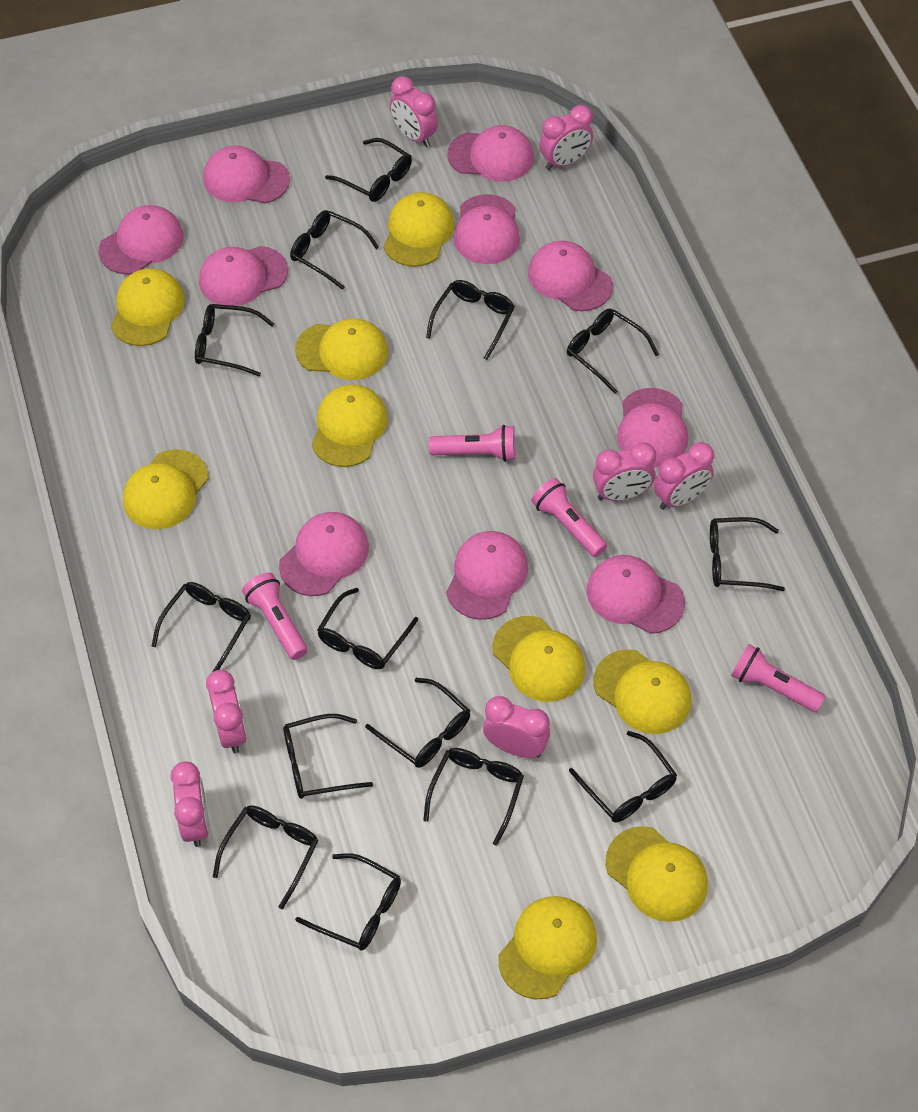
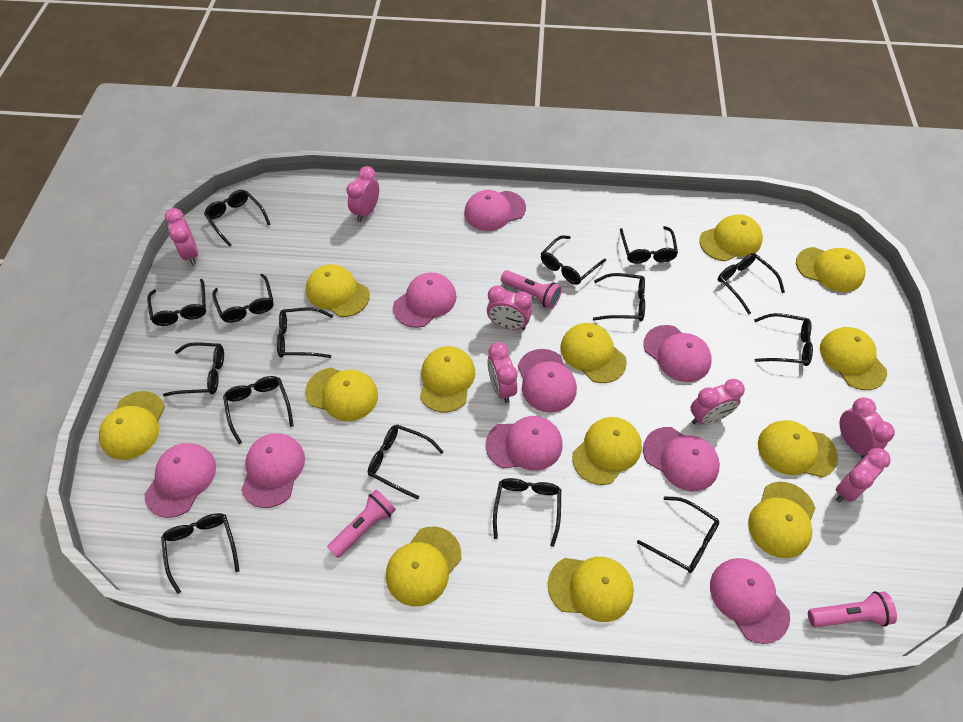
black glasses: [152,582,251,672] [195,304,274,377] [213,805,318,909] [283,714,373,799] [290,210,379,290] [295,853,401,951] [317,588,418,669] [325,138,412,202] [365,678,470,768] [423,748,524,846] [426,280,515,360] [567,309,659,394] [569,731,677,822] [710,517,785,591] = 14 -> [147,279,206,326] [161,513,240,594] [163,342,224,397] [204,190,271,247] [212,274,274,323] [223,376,294,444] [277,307,333,358] [368,425,444,499] [493,478,561,547] [541,235,606,285] [593,273,645,321] [620,226,678,264] [637,496,719,573] [718,253,785,314] [754,313,813,366] = 15
pink cap: [98,205,184,275] [199,246,288,306] [203,145,290,204] [279,512,369,596] [446,531,528,620] [447,125,534,182] [453,194,520,264] [528,241,613,311] [586,555,685,634] [617,388,688,467] = 10 -> [145,443,216,518] [241,433,305,508] [393,272,457,328] [464,190,526,231] [486,416,562,471] [518,349,577,413] [643,325,712,382] [643,427,720,491] [710,558,790,644] = 9
pink flashlight: [242,573,308,660] [429,425,515,462] [531,478,607,557] [731,644,826,712] = 4 -> [327,490,396,558] [501,270,562,309] [808,591,897,627] = 3
yellow cap: [111,268,185,346] [123,449,209,529] [295,319,388,380] [312,384,388,467] [384,192,454,267] [492,616,586,702] [498,896,597,999] [594,649,691,734] [606,826,708,922] = 9 -> [99,391,165,460] [305,367,378,421] [306,265,370,317] [386,526,461,606] [420,346,475,412] [548,557,634,622] [560,323,627,383] [572,417,642,485] [699,214,763,261] [748,482,815,558] [758,420,838,478] [796,247,865,292] [820,327,887,390] = 13

